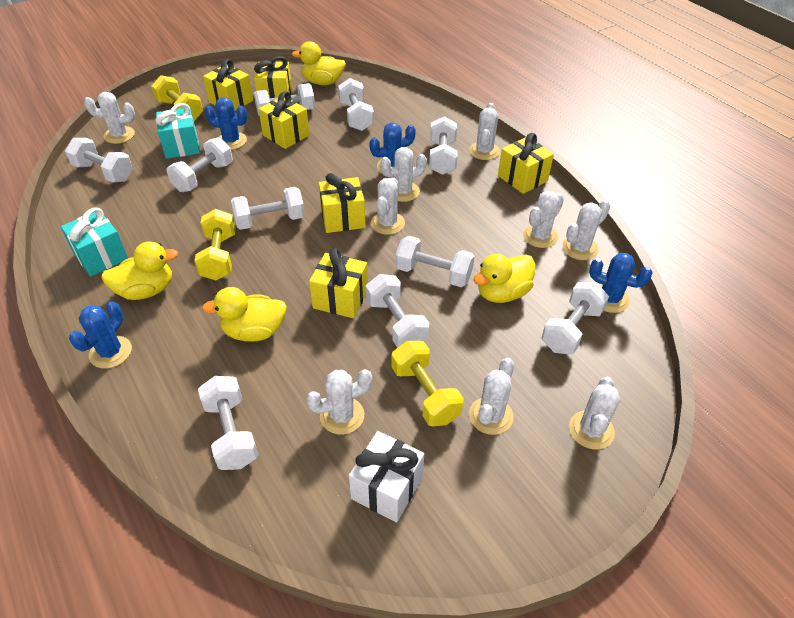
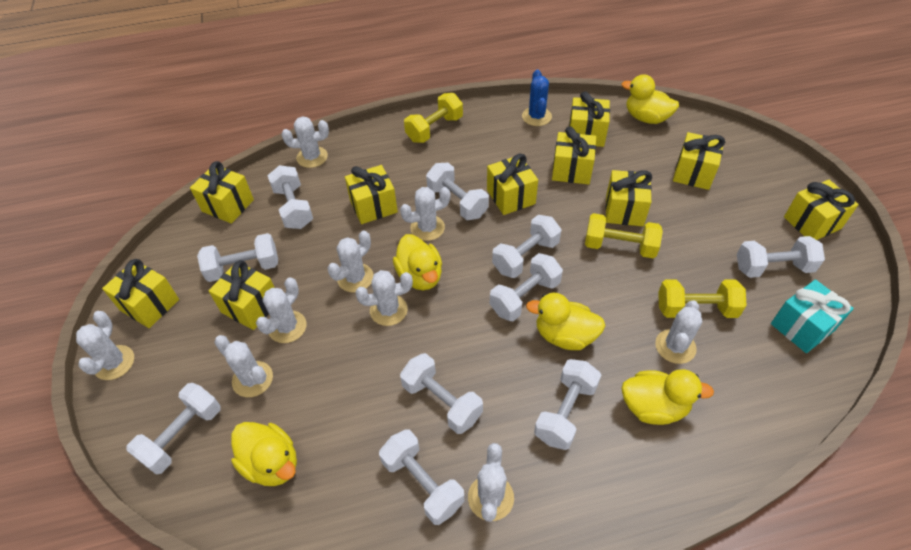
blue cactus: [69,301,132,368] [205,97,247,150] [369,123,416,174] [589,253,653,313] = 4 -> [522,70,552,126] = 1
turquoise gift: [61,208,128,276] [155,103,200,159] = 2 -> [771,279,854,353] = 1
white gift: [349,431,424,523] = 1 -> none = 0
yellow duck: [101,241,178,300] [202,287,287,341] [292,41,346,85] [473,254,535,303] = 4 -> [231,422,297,486] [393,234,442,290] [526,293,605,350] [621,74,679,124] [621,369,714,425] = 5
yellow gift: [203,59,253,111] [254,56,292,99] [259,91,309,149] [309,248,368,318] [319,173,366,233] [498,133,554,194] = 6 -> [102,259,179,328] [190,161,254,224] [209,260,275,330] [345,165,398,224] [487,154,538,215] [552,126,596,184] [569,92,610,147] [605,170,652,226] [673,132,725,190] [784,180,859,240] = 10

